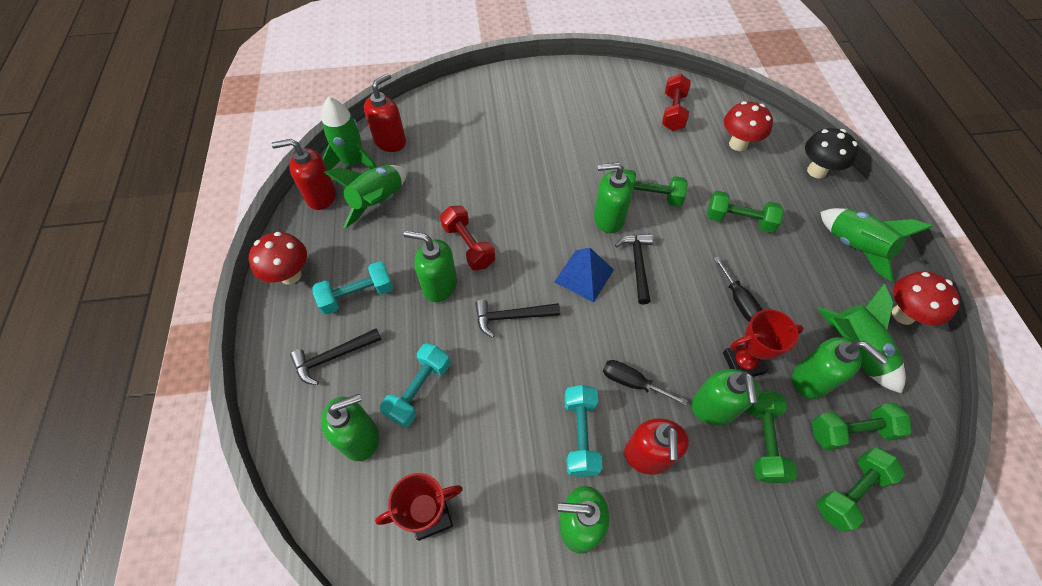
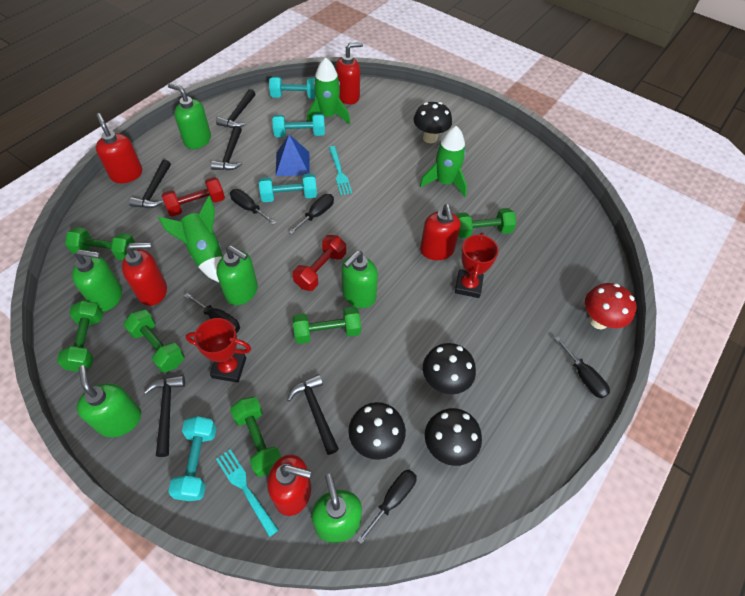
black hammer: [290,328,382,385] [475,299,560,338] [615,234,653,304] = 3 -> [129,160,171,208] [144,375,185,457] [211,126,242,170] [216,89,256,128] [287,374,339,455] = 5
black mushroom: [805,128,858,179] = 1 -> [348,402,406,460] [413,102,452,143] [423,343,476,394] [425,408,482,466] = 4
black screwdriver: [603,360,688,406] [714,257,763,322] = 2 -> [184,293,240,333] [230,189,277,225] [288,194,334,235] [357,470,417,544] [555,336,610,398] = 5
green dumbbell: [623,169,688,206] [707,191,784,233] [747,391,797,483] [812,402,912,451] [817,447,905,532] = 5 -> [57,300,103,372] [65,227,135,260] [123,310,184,373] [230,397,281,477] [292,306,361,344] [456,208,516,238] = 6
green rocket: [322,97,377,170] [324,165,407,228] [817,284,906,394] [820,208,933,282] = 4 -> [158,196,223,282] [307,57,350,124] [420,126,467,197] = 3
red mushroom: [249,232,307,285] [724,101,773,151] [892,271,960,326] = 3 -> [585,283,637,329] = 1
red soap dispenser: [271,139,336,210] [364,73,406,152] [624,418,689,475] = 3 -> [96,113,142,183] [122,242,167,306] [267,454,311,516] [336,42,363,104] [420,204,461,260] = 5
turquoise dumbbell: [312,261,393,315] [380,343,450,428] [564,385,603,477] = 3 -> [168,416,217,501] [259,174,317,202] [269,77,316,99] [272,113,325,137] = 4
turquoise fork: none = 0 -> [216,449,278,537] [329,146,352,195] = 2

